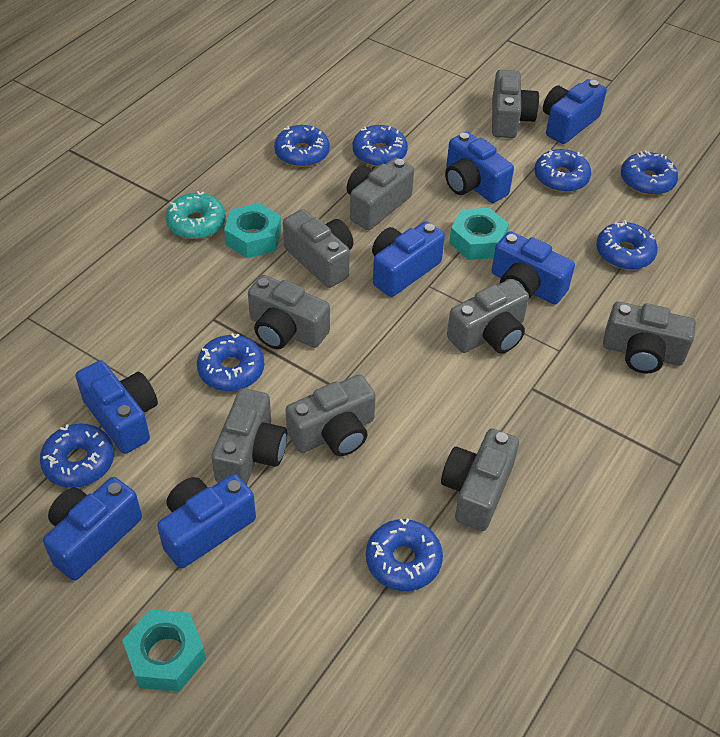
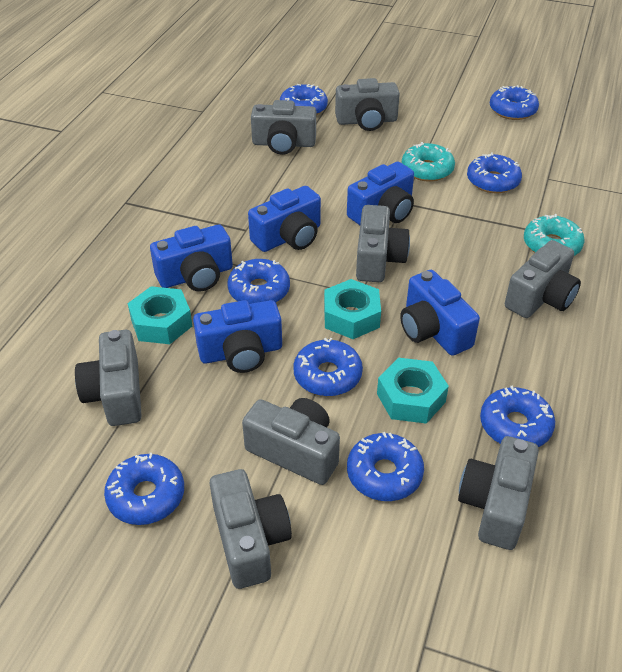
blue camera: [43,477,142,581] [75,360,158,454] [157,474,256,569] [372,221,445,297] [445,132,514,203] [492,231,575,305] [543,79,607,144] = 7 -> [150,224,233,291] [193,300,282,373] [248,186,321,252] [347,162,414,225] [400,270,480,356] = 5
grey camera: [211,388,287,485] [248,275,330,349] [283,209,353,288] [286,374,376,456] [347,157,414,230] [441,429,519,531] [447,279,529,353] [492,70,539,138] [603,301,696,373] = 9 -> [75,330,142,426] [210,469,292,589] [242,398,340,485] [251,100,316,155] [335,78,400,131] [356,205,410,282] [458,436,539,550] [505,240,581,318] = 8
turquoise donut: [166,191,226,239] = 1 -> [402,142,455,182] [524,214,585,256] = 2

